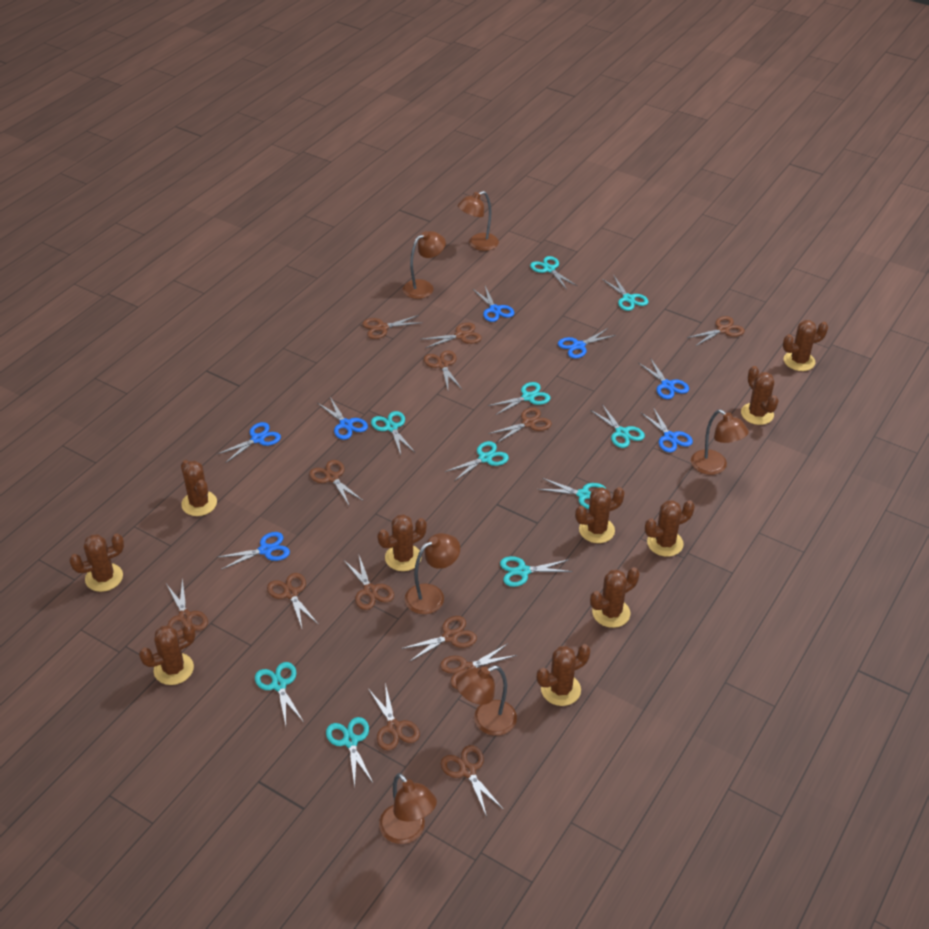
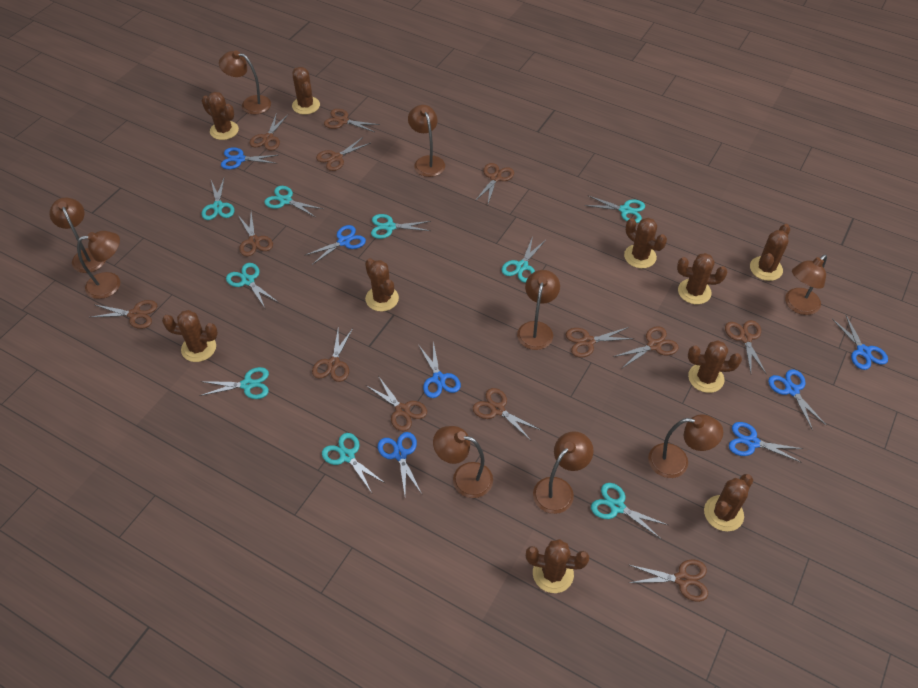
brown lamp: [379,773,437,844] [403,231,446,299] [405,533,460,614] [456,665,517,736] [458,191,499,251] [691,410,749,475] = 6 -> [49,198,106,273] [77,231,120,299] [219,50,271,114] [408,105,445,177] [433,426,493,498] [517,270,560,350] [533,431,594,514] [648,415,723,478] [785,255,827,315] = 9
turquoise scissors: [255,662,304,725] [326,717,373,787] [371,411,415,455] [445,441,509,481] [488,382,551,415] [500,556,573,587] [530,256,577,290] [538,478,606,509] [590,404,645,448] [602,276,649,311] = 10 -> [199,367,269,399] [202,179,234,220] [226,263,278,308] [264,186,323,217] [322,433,386,493] [371,214,431,239] [502,236,546,283] [584,195,645,223] [591,483,668,539] = 9

